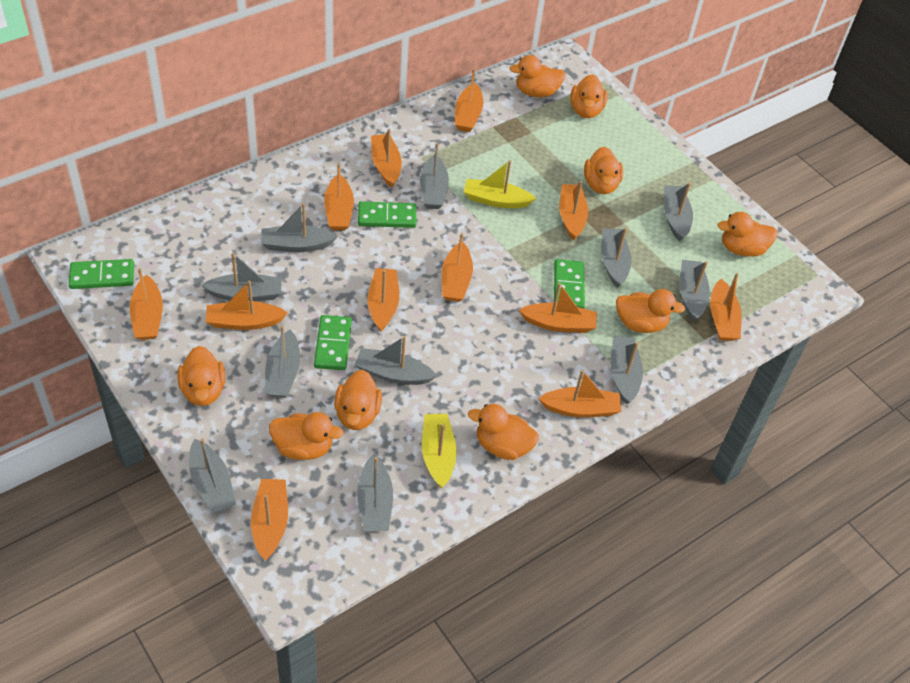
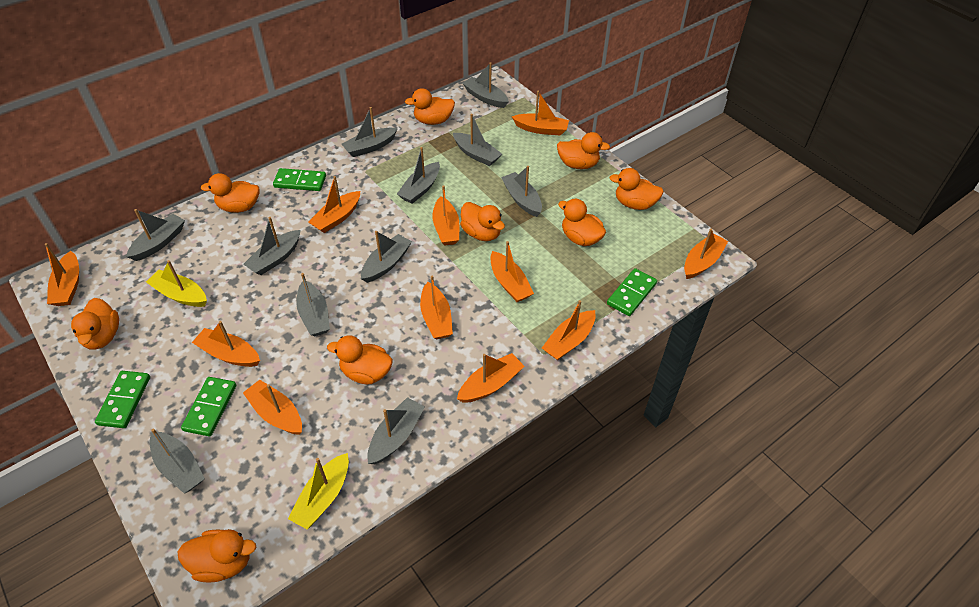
orange boat: [130,268,163,340] [206,281,288,330] [251,479,288,560] [324,163,354,230] [368,268,399,332] [371,129,402,188] [442,233,473,302] [455,69,483,132] [519,283,597,333] [538,369,622,417] [559,181,588,241] [710,273,742,341] = 12 -> [45,243,79,306] [192,321,260,367] [243,380,302,435] [308,176,360,233] [420,276,453,339] [432,185,459,245] [457,353,525,403] [490,241,534,302] [512,91,569,136] [542,300,596,360] [684,228,728,279] = 11

